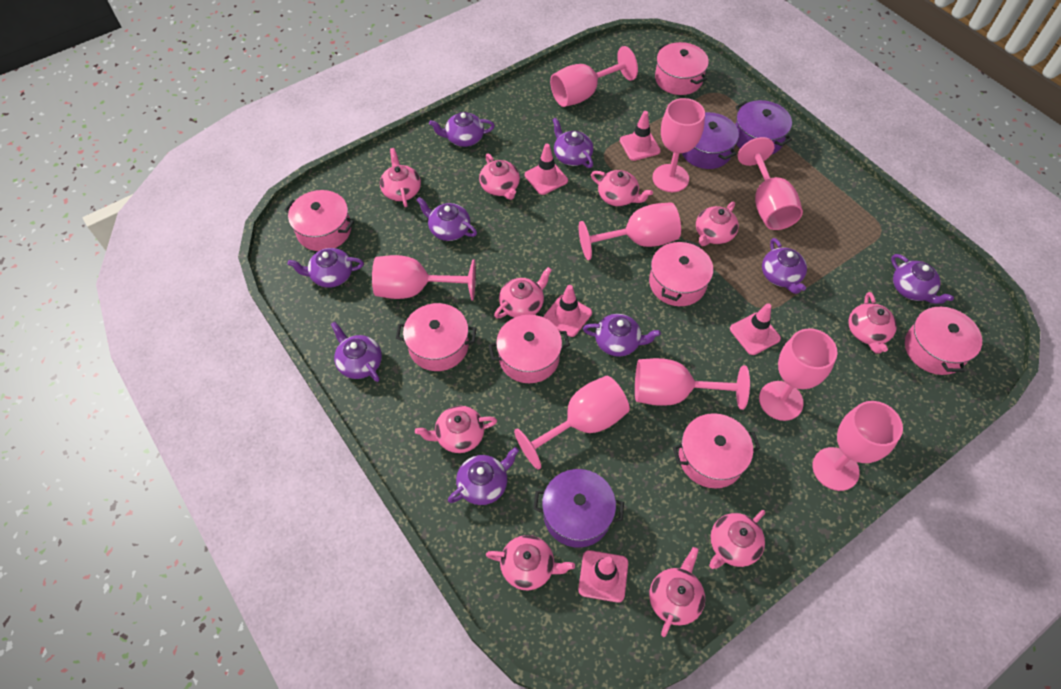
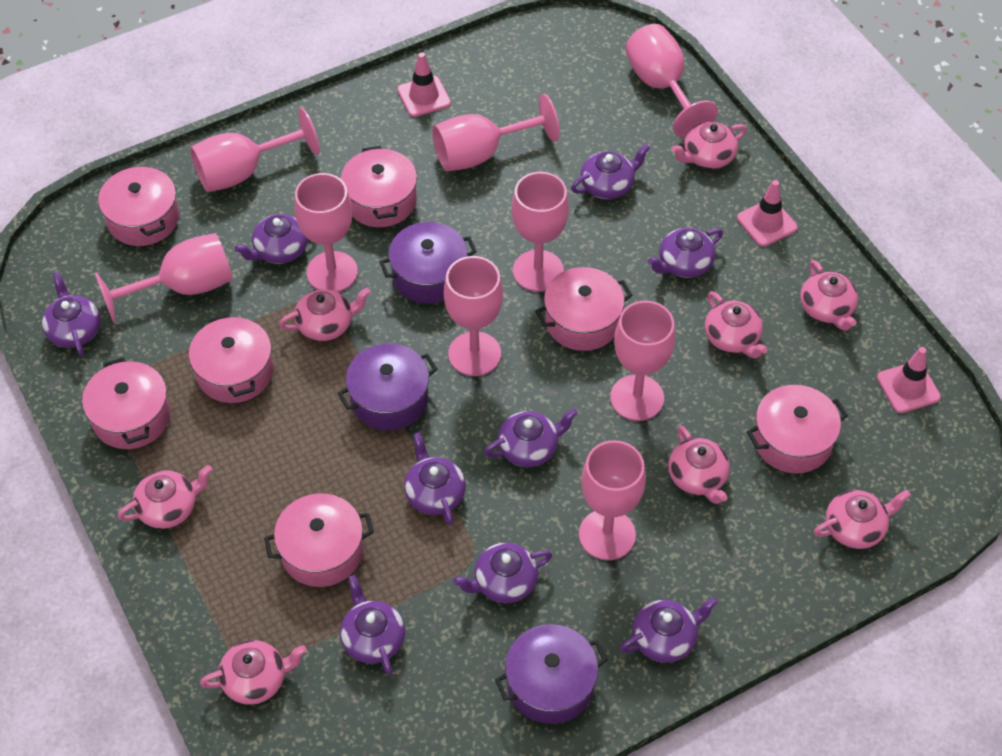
pink teapot: [380,148,421,207] [415,406,497,453] [479,153,520,200] [486,535,575,590] [494,267,552,318] [591,170,653,206] [649,547,705,637] [696,202,739,246] [709,510,765,569] [849,292,897,354] = 10 -> [118,465,213,529] [200,640,307,705] [279,288,371,341] [668,426,730,504] [672,122,747,169] [705,291,767,359] [800,260,858,331] [814,490,911,549] = 8
pink traffic cone: [525,144,568,195] [543,285,592,337] [578,550,628,603] [620,111,661,161] [730,303,781,355] = 5 -> [397,52,451,117] [737,180,798,247] [877,347,941,413] = 3

